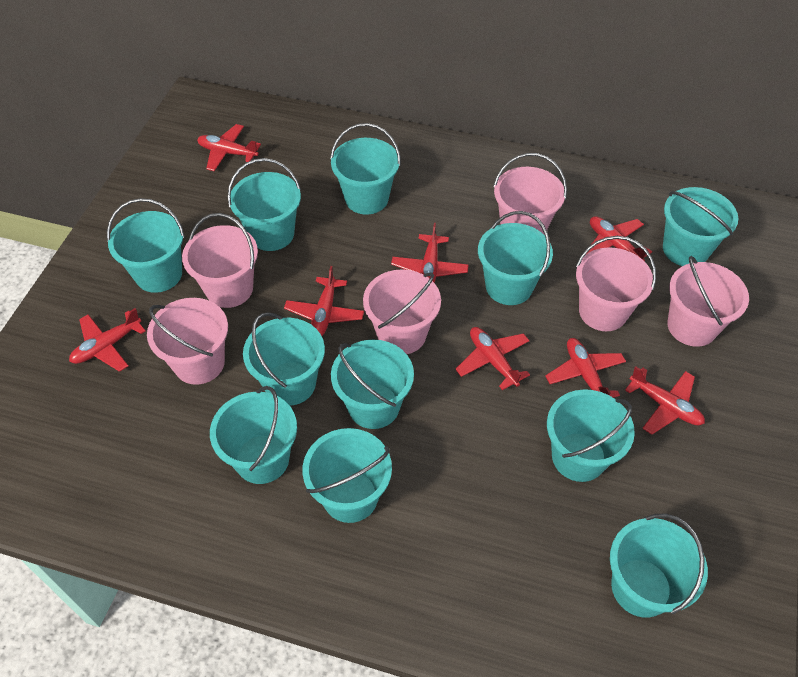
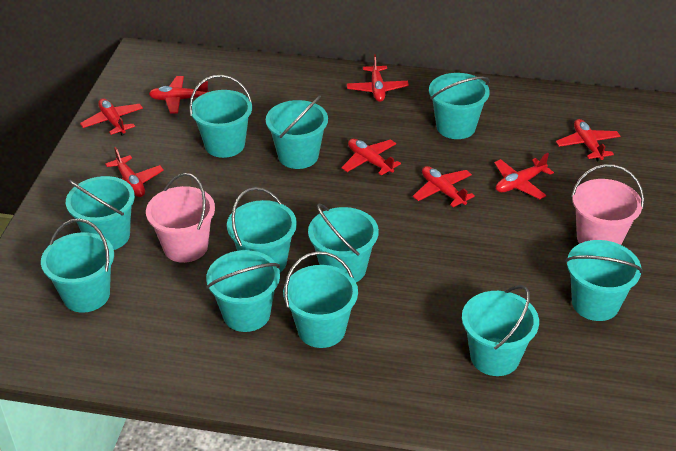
pink bucket: [147,298,228,385] [182,213,258,308] [363,269,441,354] [493,153,567,235] [576,236,656,331] [668,256,749,347] = 6 -> [146,173,215,263] [571,164,644,245] = 2

